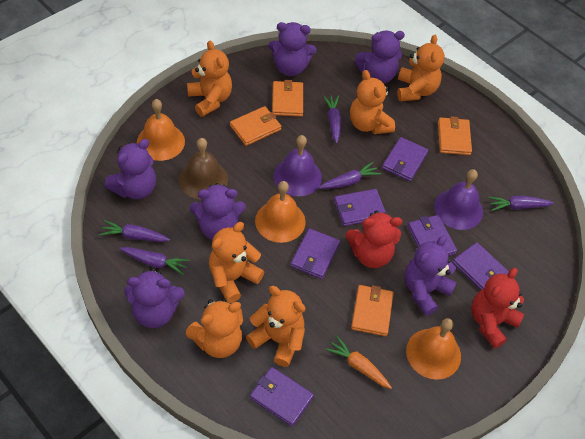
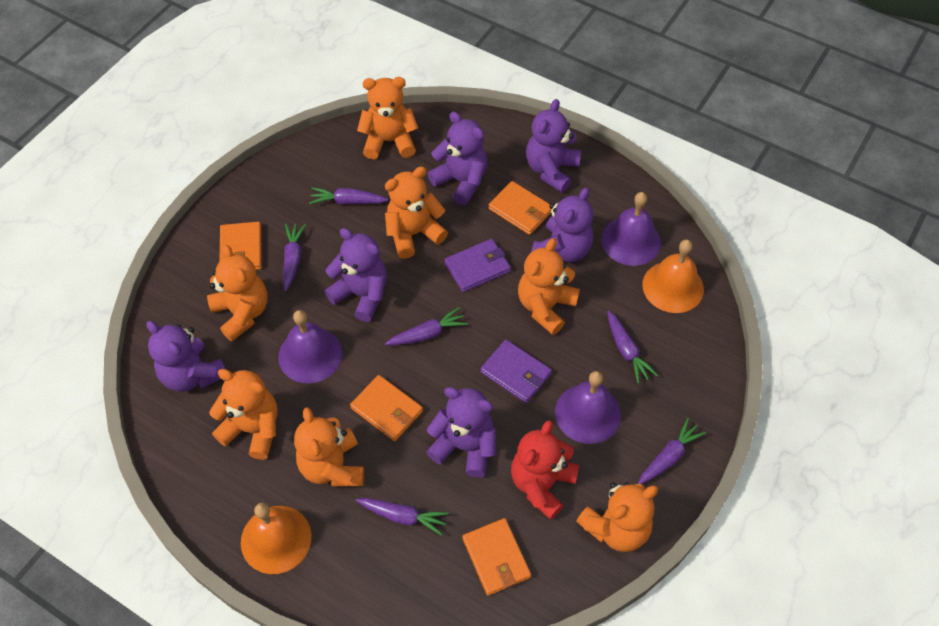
brown bell: [179,138,228,200] = 1 -> none = 0
orange bell: [137,99,185,161] [255,181,306,243] [406,318,461,380] = 3 -> [241,503,312,574] [642,240,704,313] = 2
orange carrot: [325,336,392,389] = 1 -> none = 0
orange teddy bear: [186,299,243,358] [187,41,232,117] [209,222,264,303] [246,286,306,367] [350,70,395,134] [397,35,445,101] = 6 -> [207,245,267,341] [209,369,278,460] [294,407,364,487] [357,77,418,159] [385,167,448,259] [518,238,580,335] [576,482,658,552] = 7
purple bell: [273,135,322,196] [434,169,483,230] = 2 -> [278,310,342,383] [555,371,621,444] [601,192,661,266] = 3
purple carrot: [99,220,170,242] [120,247,190,275] [319,162,381,189] [323,95,342,144] [488,196,554,211] = 5 -> [282,224,306,292] [309,187,388,205] [356,498,449,536] [385,307,468,346] [607,311,658,384] [638,418,706,484] = 6
purple wallet: [250,367,314,427] [291,228,340,279] [334,189,386,226] [382,137,428,181] [408,215,457,256] [453,242,509,290] = 6 -> [444,239,511,292] [480,340,552,403] = 2
red teddy bear: [346,210,402,268] [471,268,524,349] = 2 -> [511,420,579,520] = 1

